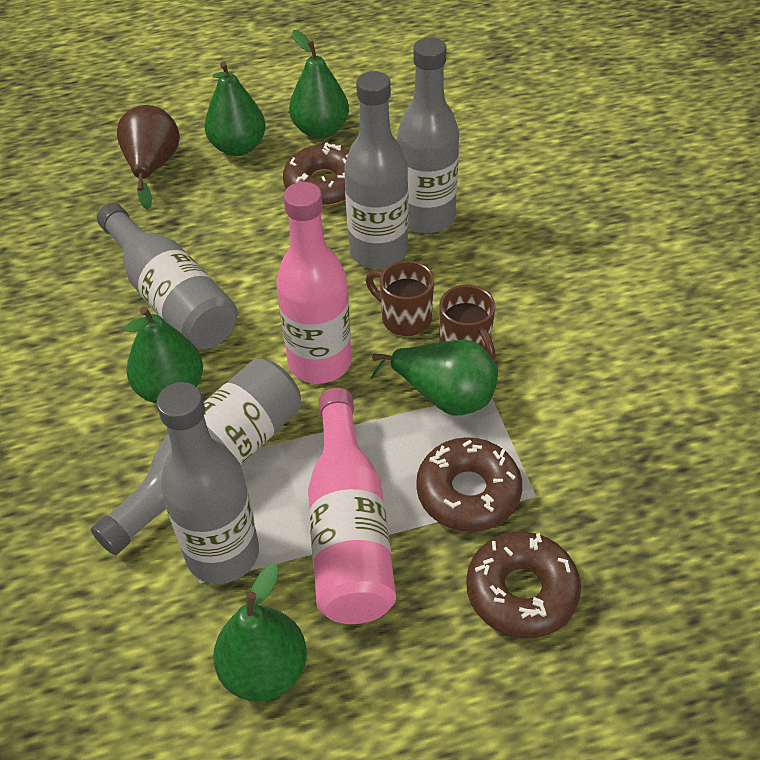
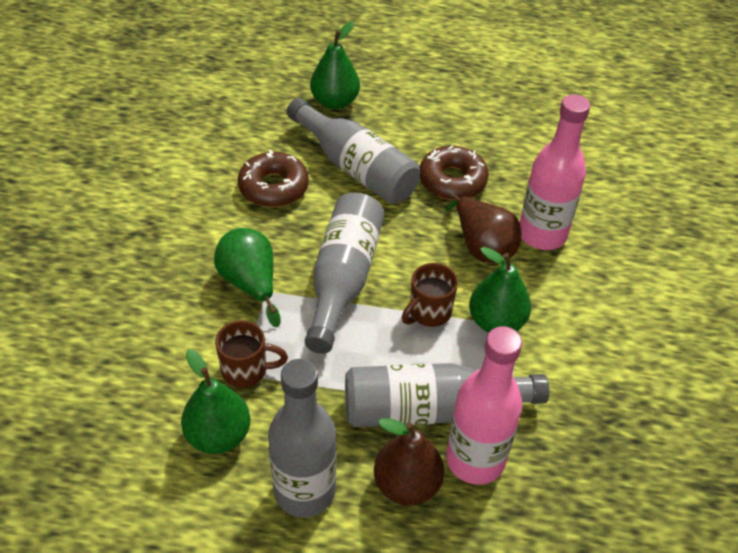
brown donut: [283,143,349,206] [416,437,522,532] [466,531,581,638] = 3 -> [238,150,309,207] [420,146,489,200] = 2
brown pear: [117,105,180,210] = 1 -> [374,418,444,506] [445,193,521,263] = 2
green pear: [125,306,203,404] [204,61,266,156] [213,564,307,702] [289,30,349,139] [371,340,498,416] = 5 -> [181,349,250,454] [214,228,280,327] [310,21,360,110] [469,247,531,333] = 4
grey bottle: [91,358,301,555] [97,203,238,350] [157,382,259,584] [344,71,408,269] [398,37,459,233] = 5 -> [268,359,337,517] [287,98,420,204] [305,193,384,354] [345,363,549,427] = 4

